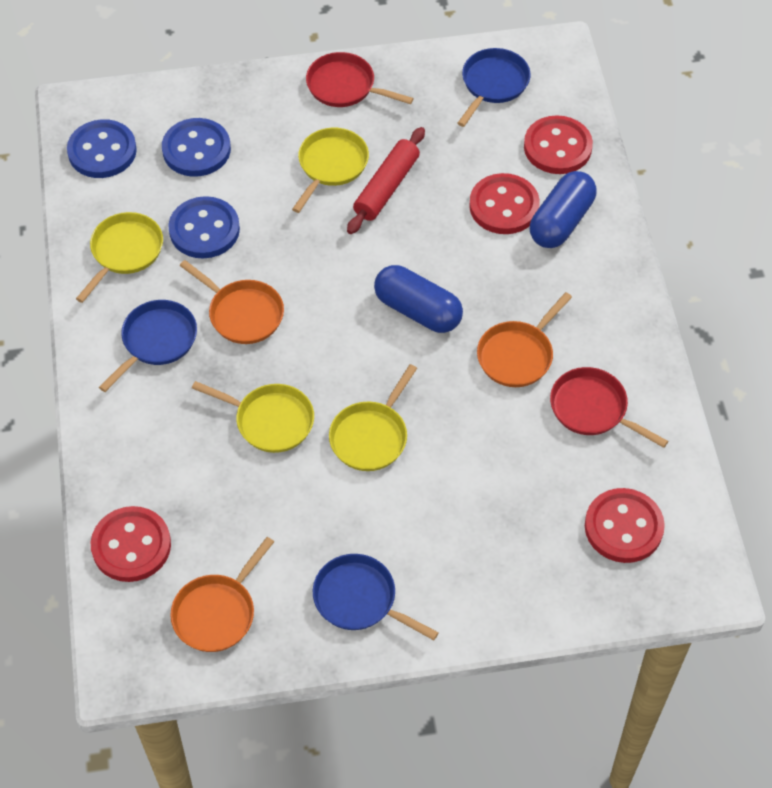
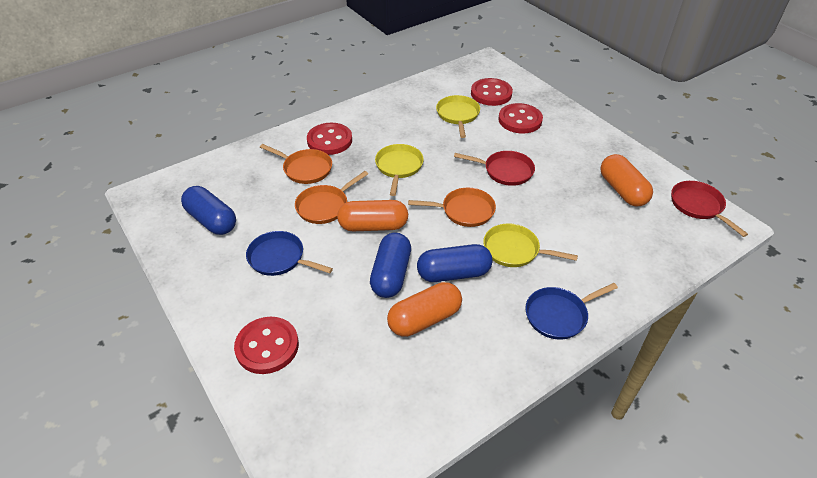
blue button: [67,119,137,178] [162,118,231,177] [168,196,240,258] = 3 -> none = 0
blue capsule: [374,265,463,333] [530,171,596,248] = 2 -> [181,186,236,235] [370,233,411,298] [417,244,493,282] = 3
blue pan: [99,300,197,392] [313,554,439,640] [457,48,530,127] = 3 -> [246,231,333,276] [526,283,618,339] = 2
orange capsule: none = 0 -> [337,200,408,231] [387,282,462,337] [600,154,653,207] = 3
red rolling pin: [347,127,425,234] = 1 -> none = 0
yellow pan: [76,212,163,303] [192,381,314,453] [292,128,369,213] [329,364,417,471] = 4 -> [375,144,424,196] [436,95,480,138] [483,223,578,267] = 3

